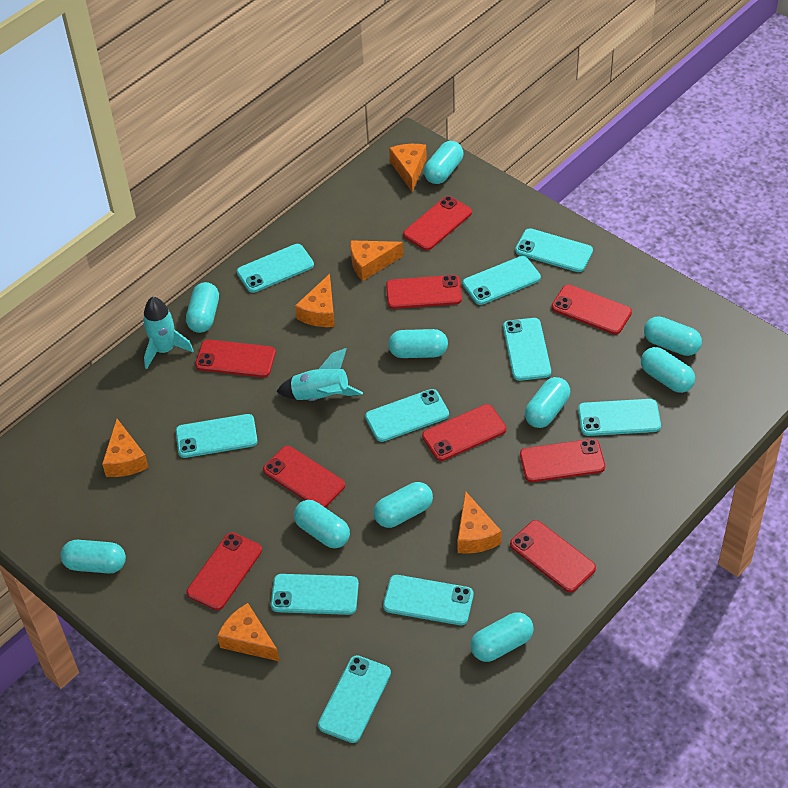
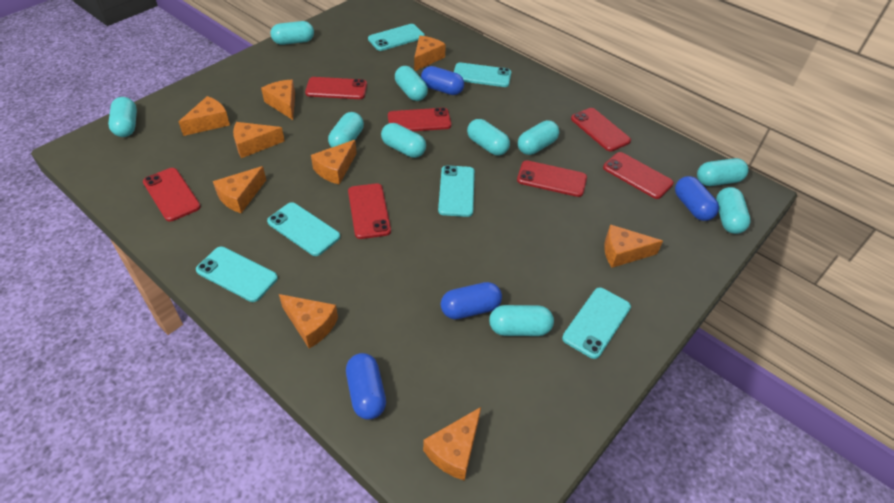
blue capsule: none = 0 -> [346,353,386,420] [421,66,464,95] [441,282,502,320] [675,176,719,221] = 4
orange cheese: [102,419,149,477] [217,603,280,662] [295,274,335,327] [350,240,403,281] [389,144,427,192] [457,491,502,554] = 6 -> [179,96,230,136] [213,166,266,213] [233,122,285,158] [261,80,295,120] [279,294,338,349] [311,140,357,185] [414,36,446,71] [423,407,481,481] [604,224,663,268] = 9
red phone: [186,532,262,610] [195,340,276,378] [263,446,345,508] [386,275,462,309] [403,196,472,251] [422,404,506,461] [510,520,596,592] [520,439,605,482] [551,285,632,334] = 9 -> [143,168,201,222] [305,77,367,99] [348,183,391,239] [388,108,451,131] [517,160,587,197] [571,108,631,151] [603,152,674,199] = 7
turquoise phone: [176,414,258,458] [237,244,314,293] [271,574,359,615] [318,655,391,743] [365,389,449,442] [383,575,474,625] [463,256,541,305] [503,318,551,381] [515,228,593,272] [578,399,661,436] = 10 -> [196,247,278,302] [267,202,340,256] [368,24,425,51] [438,165,475,217] [454,62,511,87] [562,288,631,359] = 6
turquoise rocket: [143,297,194,369] [276,348,363,401] = 2 -> none = 0

